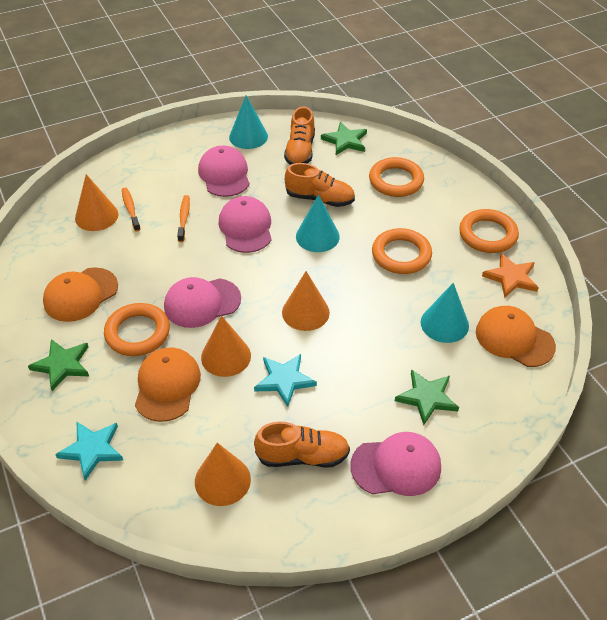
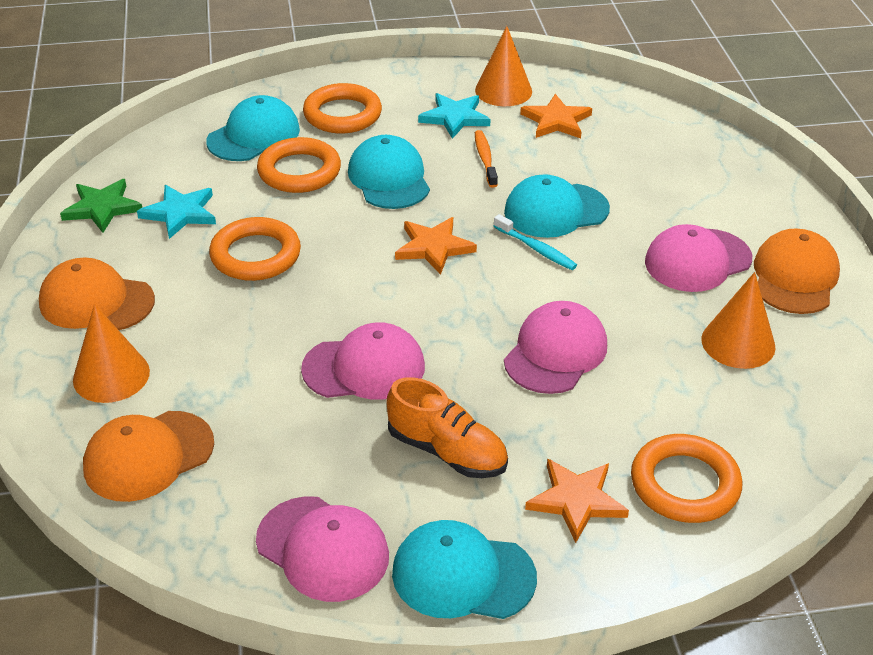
green star: [28,339,89,391] [321,122,367,155] [395,369,459,425] = 3 -> [60,179,142,233] = 1
orange cone: [75,174,118,231] [195,443,251,506] [201,316,251,377] [282,271,330,331] = 4 -> [73,304,150,403] [475,26,532,106] [701,272,776,369] = 3
orange shoe: [254,422,350,467] [284,107,315,165] [285,163,355,207] = 3 -> [387,377,508,478] = 1
orange star: [482,253,539,298] = 1 -> [395,217,477,275] [520,94,592,139] [525,459,629,543] = 3
orange toothbrush: [122,188,141,232] [177,195,190,242] = 2 -> [475,130,498,188] = 1
turquoise cap: none = 0 -> [206,95,300,161] [348,135,430,209] [392,520,537,619] [504,174,610,238] = 4
turquoise cone: [229,95,268,149] [296,194,340,252] [421,283,469,343] = 3 -> none = 0
turquoise toothbrush: none = 0 -> [494,214,577,270] = 1

